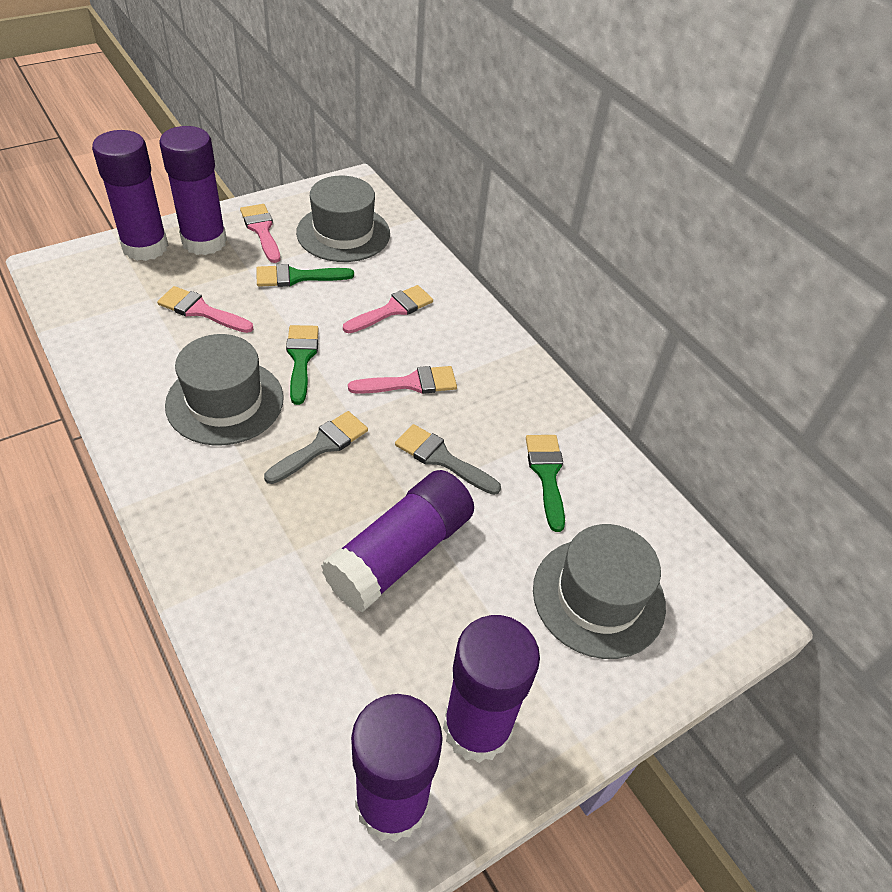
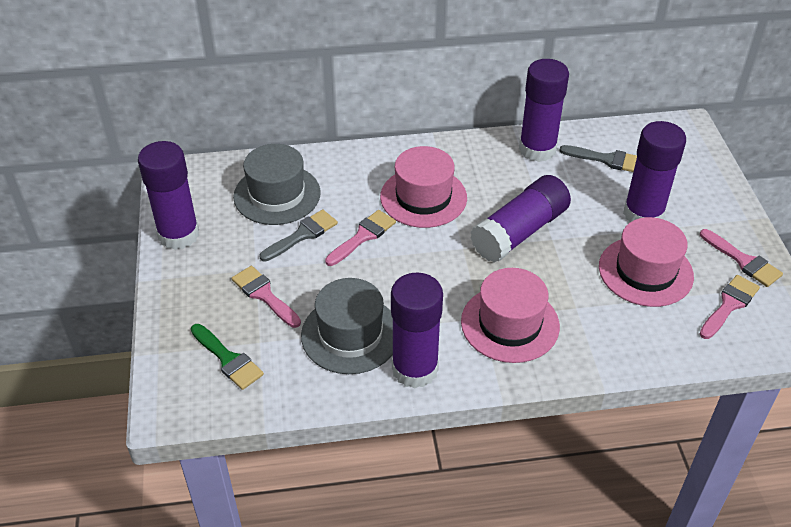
green brush: [256,264,354,287] [286,325,319,405] [526,435,565,532] = 3 -> [191,324,264,390] = 1
grey hat: [165,334,284,445] [296,176,390,262] [533,524,666,659] = 3 -> [233,144,321,225] [301,278,393,374] = 2
pink hat: none = 0 -> [380,146,467,228] [461,268,560,363] [599,217,694,307] = 3

